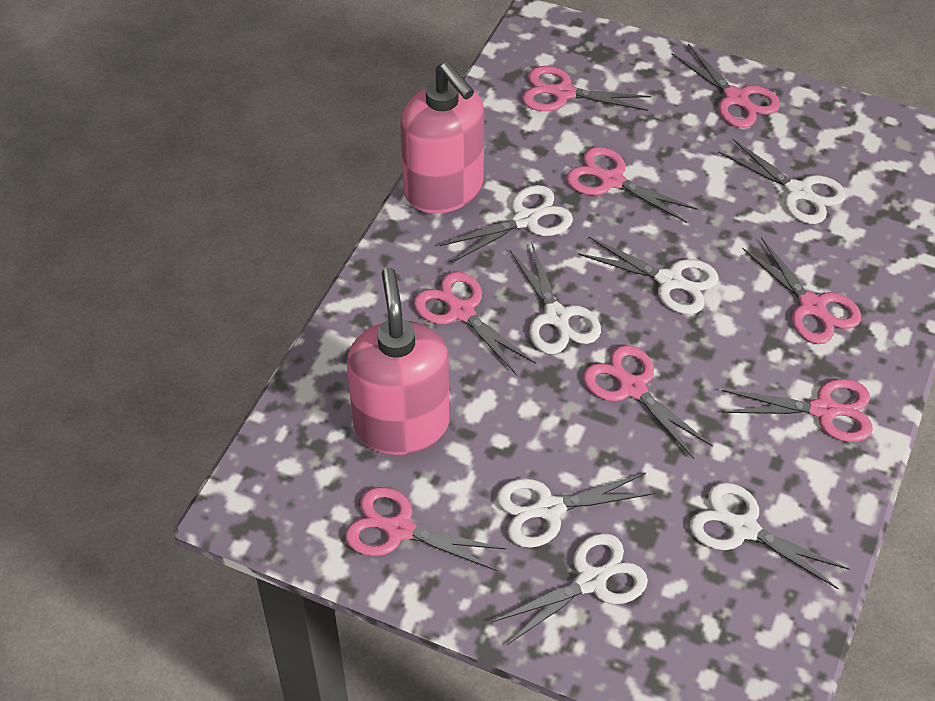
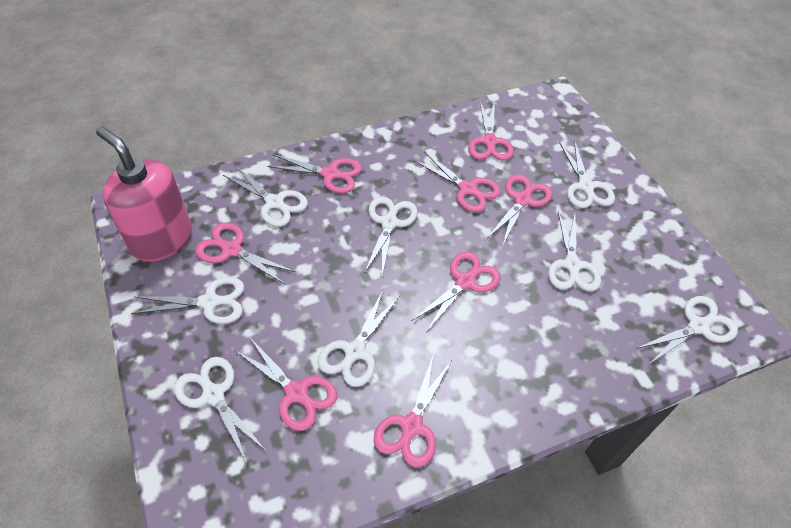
pink soap dispenser: [347,268,449,455] [400,62,484,214] = 2 -> [96,127,192,262] = 1
white scissors: [440,185,573,263] [491,533,648,646] [496,473,655,548] [510,244,601,354] [578,236,718,314] [690,482,850,589] [719,139,846,224] = 7 -> [131,277,244,324] [174,357,267,463] [223,166,308,227] [318,290,400,387] [364,196,418,276] [548,211,601,292] [560,140,615,208] [636,296,738,364] = 8

